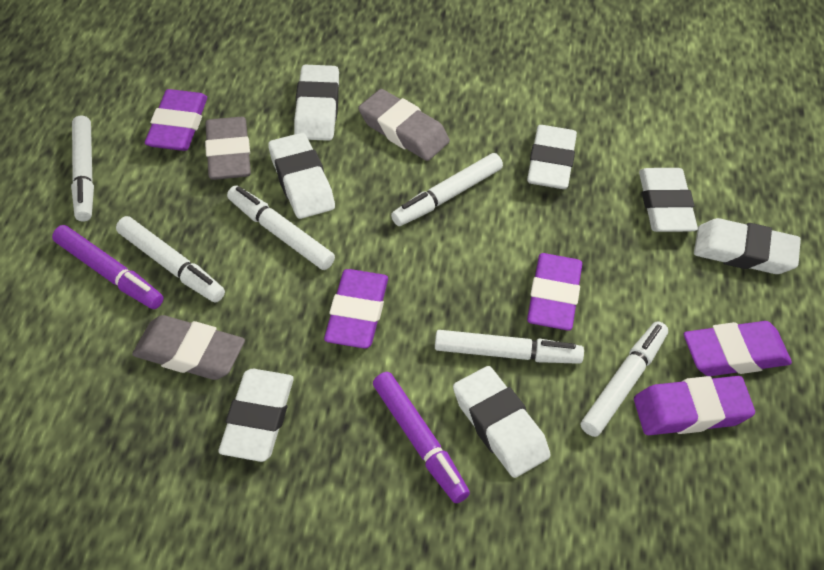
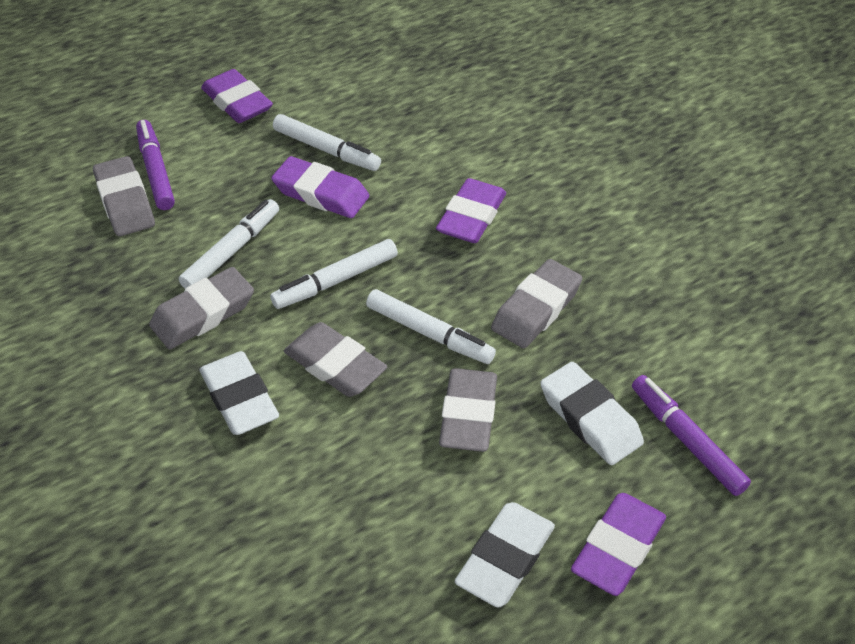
grey eraser: [132,315,245,380] [205,117,251,180] [358,89,450,161] = 3 -> [93,156,155,236] [149,267,254,349] [284,322,387,397] [439,368,497,452] [491,259,582,348] = 5
purple eraser: [145,89,207,151] [324,269,388,349] [527,253,582,330] [634,376,755,435] [684,321,792,376] = 5 -> [201,69,273,123] [271,156,369,218] [436,178,506,243] [571,493,666,596] = 4
white eraser: [219,369,294,462] [268,133,335,219] [294,65,339,141] [453,366,550,478] [527,125,577,189] [639,168,698,232] [694,218,801,274] = 7 -> [199,351,279,435] [455,502,555,608] [540,362,644,465] = 3
white marker: [71,116,94,222] [116,216,225,303] [227,185,335,270] [391,153,503,226] [435,330,584,364] [581,321,668,437] = 6 -> [179,199,279,289] [270,239,398,309] [273,114,381,171] [366,289,496,364] = 4

